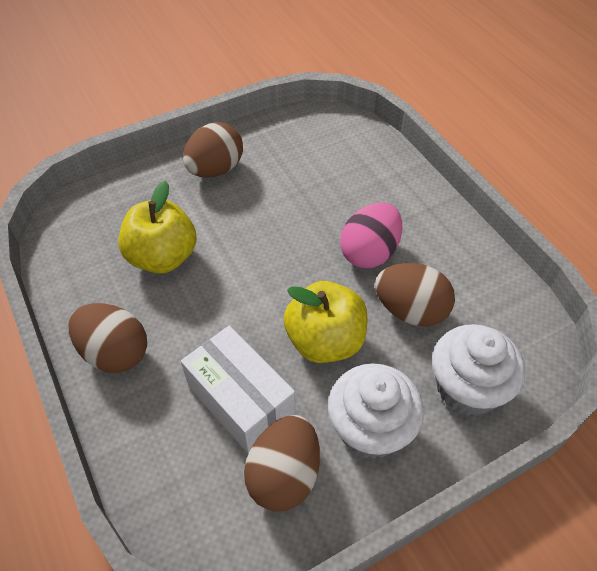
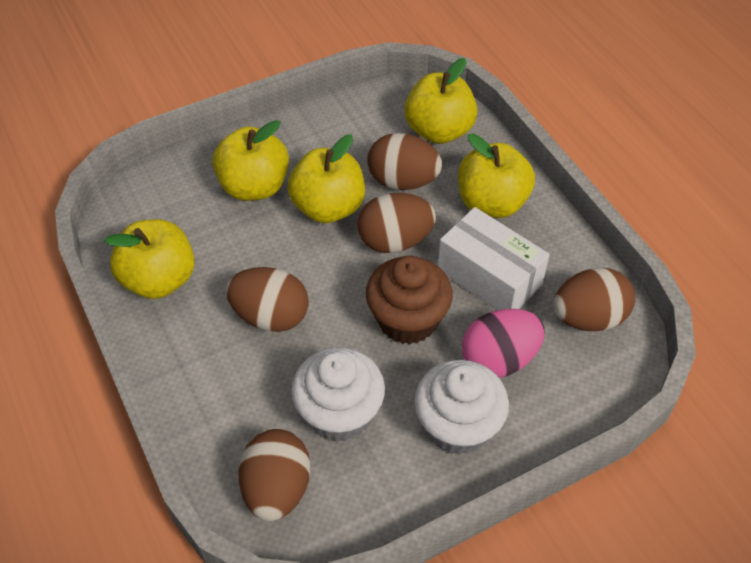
brown cupcake: none = 0 -> [366,256,453,345] = 1
brown egg: [68,303,147,373] [183,122,243,178] [244,415,320,512] [375,263,455,327] = 4 -> [226,267,309,332] [238,429,311,521] [357,193,436,253] [367,133,442,190] [553,268,635,331] = 5
yellow apple: [118,181,197,274] [284,281,368,363] = 2 -> [104,219,195,299] [212,120,289,201] [288,134,365,223] [404,58,478,144] [458,134,535,218] = 5

